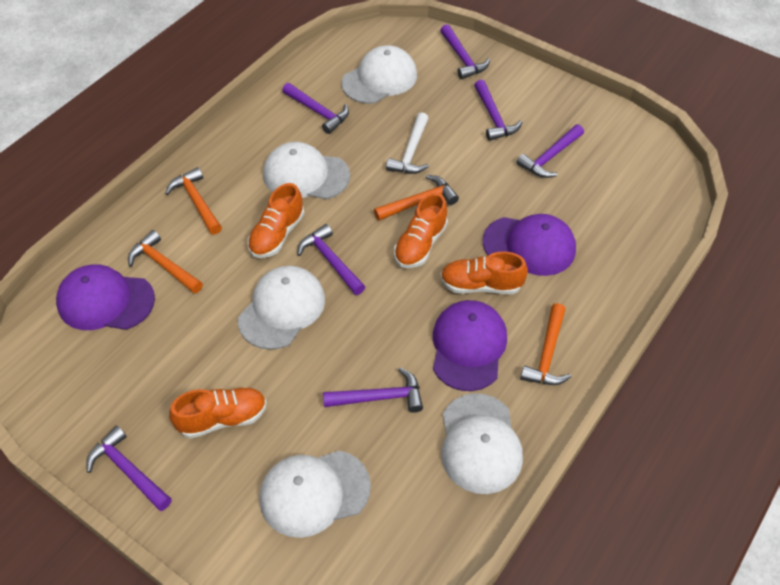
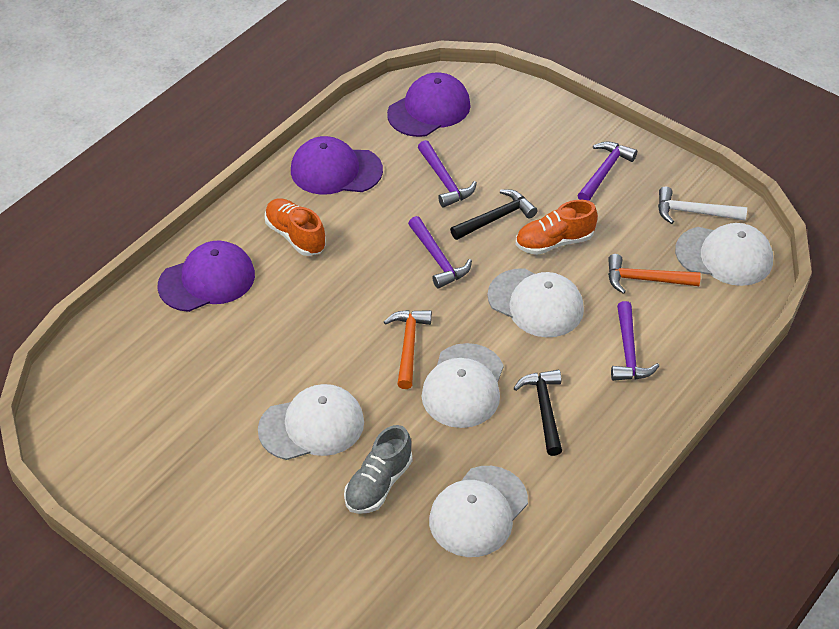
black hammer: none = 0 -> [450,189,538,240] [513,370,562,456] = 2
grey shoe: none = 0 -> [344,425,412,514] = 1
orange hammer: [128,230,203,294] [165,167,222,235] [374,175,459,221] [520,303,571,385] = 4 -> [384,310,432,389] [608,254,701,294] = 2
orange shoe: [169,387,267,438] [247,183,304,258] [394,193,448,268] [440,252,528,294] = 4 -> [265,198,326,256] [516,200,598,255] = 2
purple hammer: [86,426,172,511] [282,83,349,134] [297,224,365,295] [323,367,423,413] [440,24,490,79] [474,80,522,141] [516,124,584,178] = 7 -> [408,216,472,289] [418,140,477,208] [577,142,637,201] [611,301,659,381] = 4

